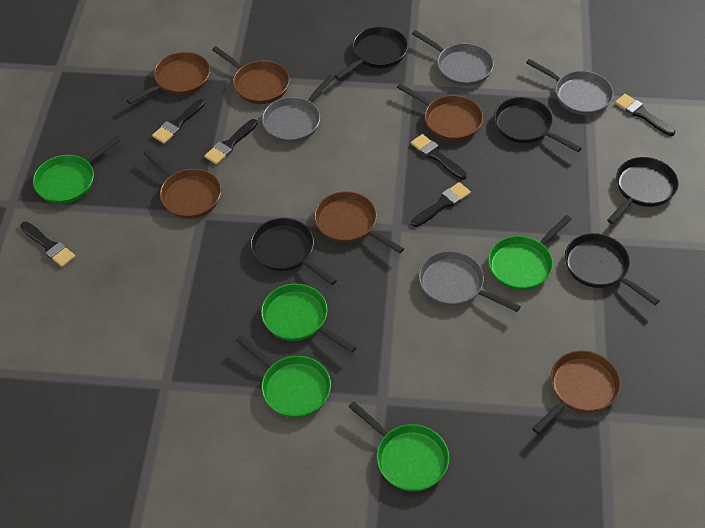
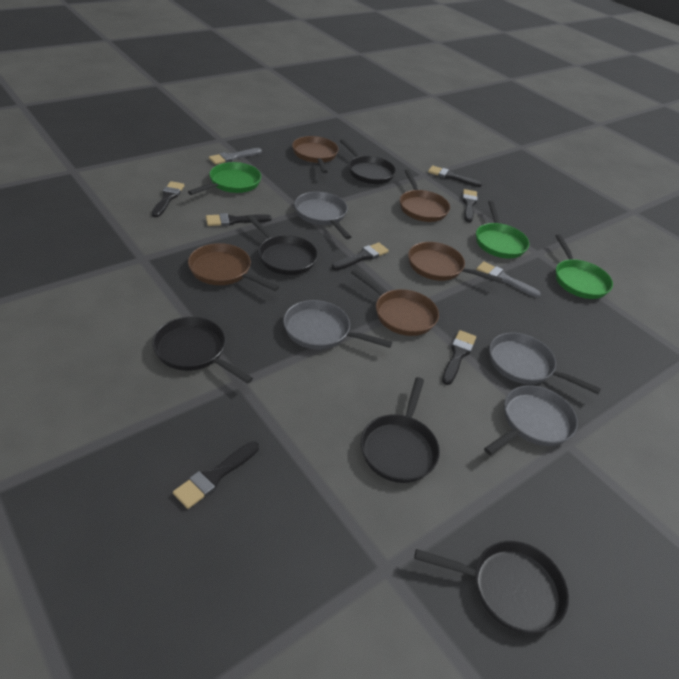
black brush: [20,221,76,267] [152,99,205,144] [204,119,258,165] [411,134,467,180] [411,182,471,227] [615,94,675,136] = 6 -> [152,181,185,217] [173,441,259,509] [206,213,272,226] [332,242,389,270] [428,165,482,187] [442,330,476,385] [462,189,478,222] = 7
brown pan: [127,52,210,104] [143,150,221,219] [212,46,290,104] [314,191,404,253] [397,83,483,141] [532,351,621,434] = 6 -> [188,243,279,291] [292,136,339,173] [351,269,439,336] [400,170,450,222] [408,242,502,283] = 5
green pan: [33,136,121,204] [236,335,331,418] [261,283,357,353] [348,401,449,492] [488,215,572,290] = 5 -> [188,162,261,195] [476,201,529,258] [555,234,613,299] = 3
grey brush: none = 0 -> [209,148,262,165] [476,261,541,297] = 2

